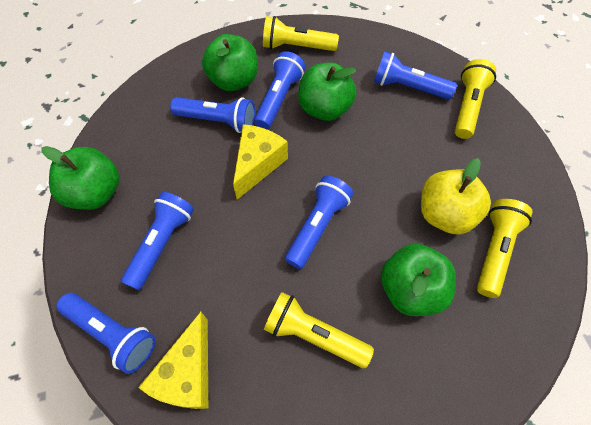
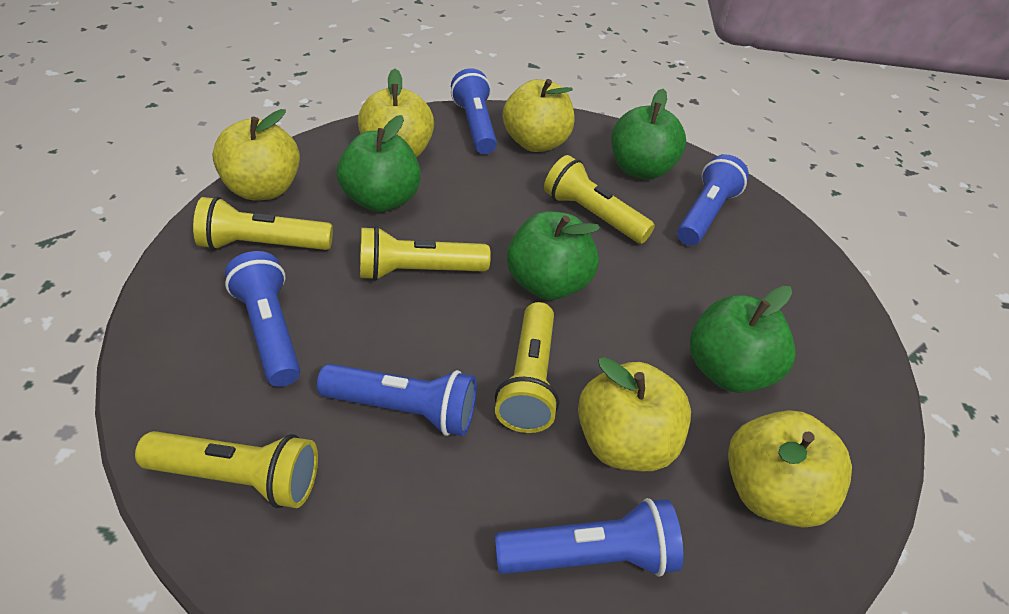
blue flashlight: [56,293,156,374] [121,192,194,290] [170,97,255,133] [254,51,305,129] [285,176,353,269] [374,51,457,100] = 6 -> [225,251,300,387] [317,364,477,436] [451,68,497,154] [495,498,683,577] [677,154,749,246] = 5
yellow apple: [421,158,491,234] = 1 -> [212,109,300,201] [358,69,434,158] [503,79,574,152] [578,357,691,471] [728,410,852,528] = 5
yellow cheese: [138,312,208,409] [233,124,288,200] = 2 -> none = 0
yellow flashlight: [263,16,339,51] [264,292,374,368] [455,59,496,139] [477,199,533,298] = 4 -> [135,431,318,508] [193,197,333,250] [360,226,491,281] [495,302,559,433] [544,155,655,244] = 5

